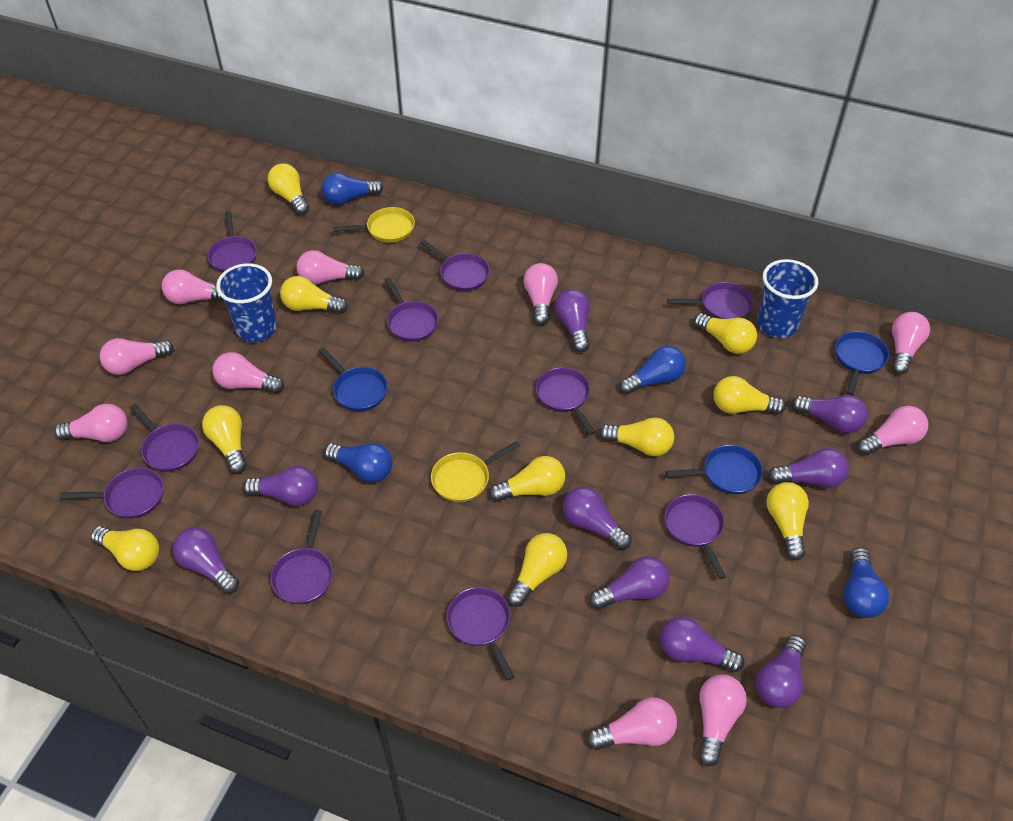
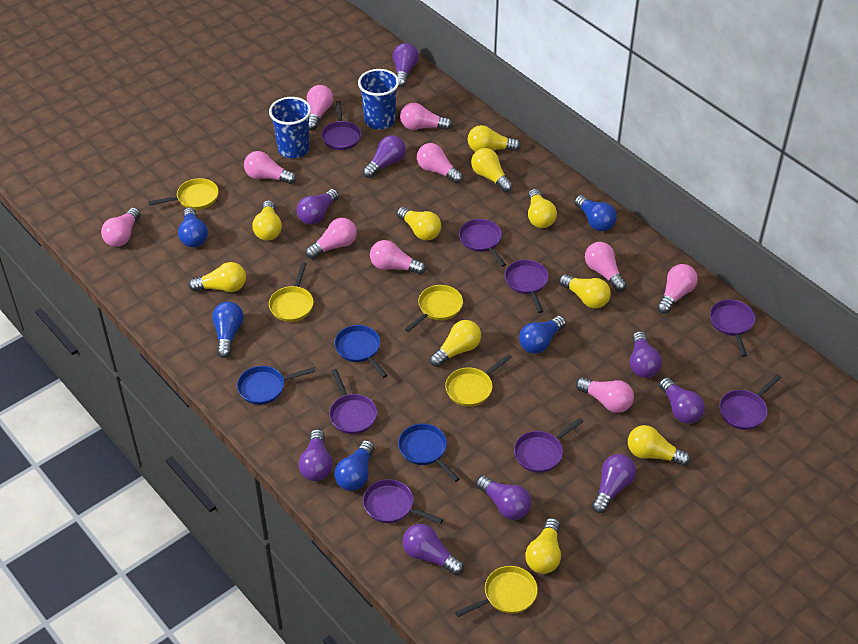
blue light bulb: [322,172,383,205] [324,443,393,483] [620,346,686,394] [843,547,889,618] = 4 -> [178,207,208,247] [212,302,244,358] [334,440,375,491] [519,316,566,354] [575,195,617,231] = 5
purple pan: [60,468,164,519] [130,404,199,472] [207,211,257,272] [270,510,333,604] [385,277,439,342] [420,240,490,291] [446,587,514,681] [536,367,596,435] [664,494,726,579] [667,282,753,319] = 10 -> [321,101,361,150] [329,369,377,434] [363,479,443,524] [459,219,506,267] [505,260,549,313] [514,418,584,473] [710,299,755,357] [719,374,781,430] = 8
yellow pan: [333,207,415,243] [431,441,520,502] = 2 -> [148,178,219,210] [269,262,313,322] [405,285,463,332] [445,354,512,407] [455,566,538,617] = 5

